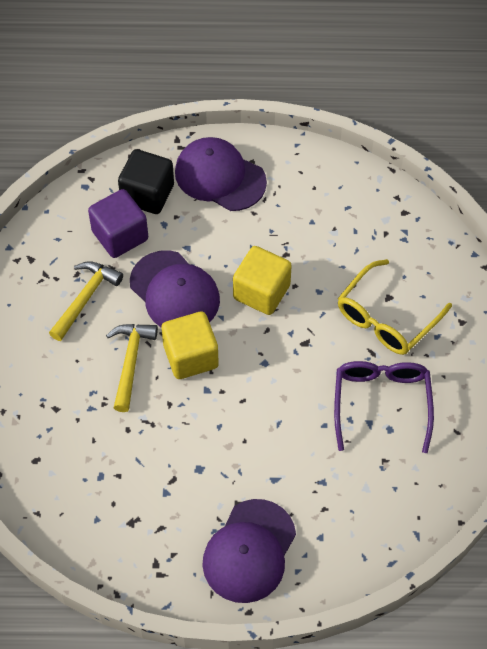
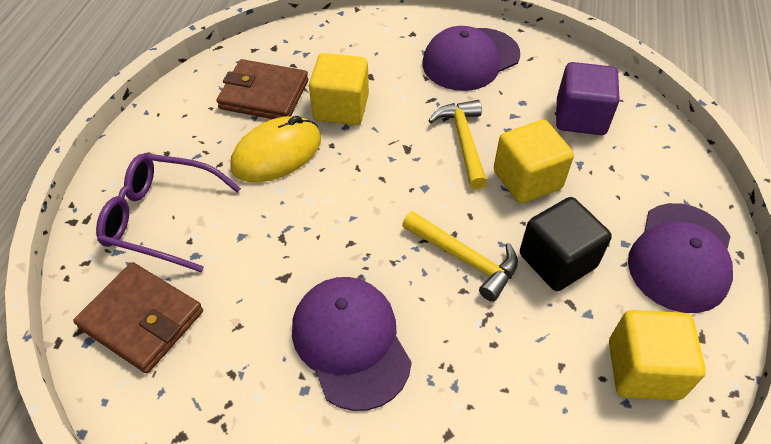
brown wallet: none = 0 -> [73,262,203,374] [216,59,308,119] = 2
yellow cube: [162,312,219,379] [233,246,292,315] = 2 -> [309,53,369,125] [494,120,574,204] [609,310,706,401] = 3
yellow glasses: [338,259,452,355] = 1 -> none = 0
yellow mouse: none = 0 -> [230,116,321,182] = 1

